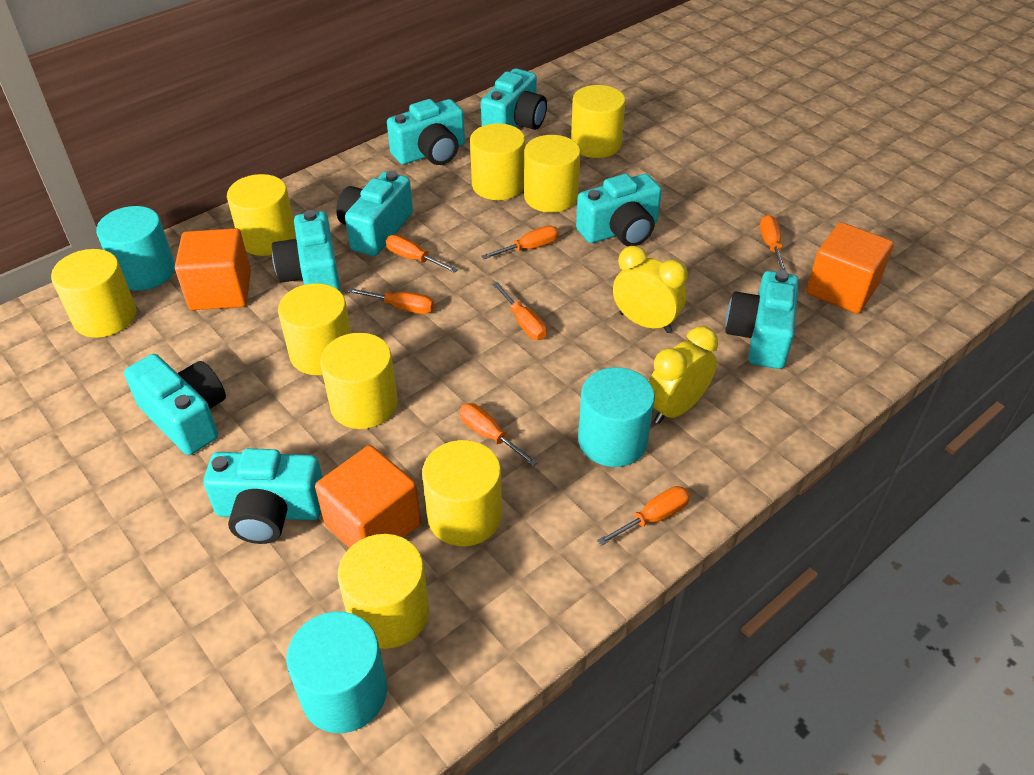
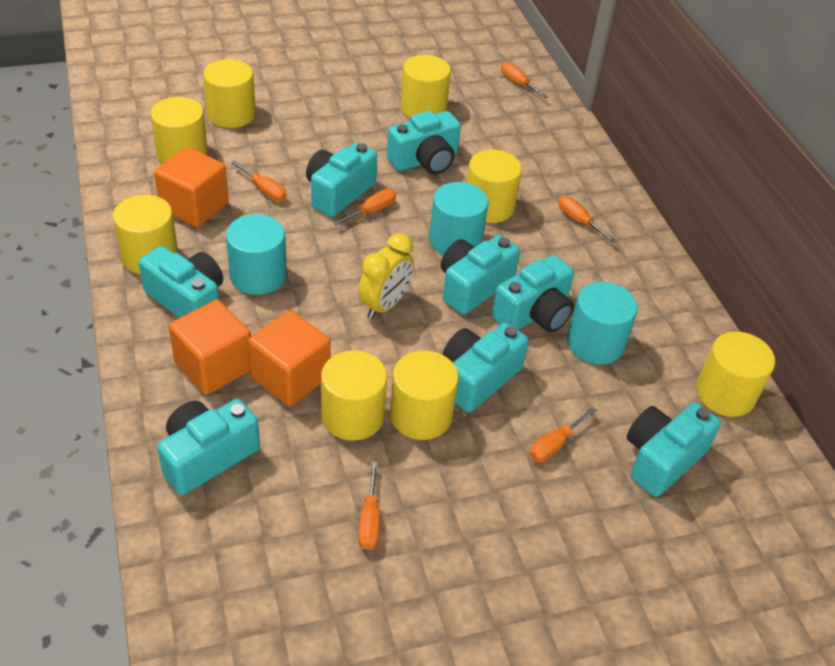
orange screwdriver: [347,288,434,314] [386,235,458,273] [459,403,538,466] [481,225,559,259] [493,282,547,340] [597,486,690,546] [760,215,787,272] = 7 -> [231,161,287,201] [333,189,396,226] [358,461,380,550] [501,62,548,99] [530,407,597,462] [558,196,616,243] = 6
yellow clock: [613,246,688,333] [649,326,718,424] = 2 -> [358,233,414,319] = 1
yellow cylinder: [51,249,136,338] [227,174,296,256] [278,283,351,375] [320,333,397,429] [338,534,429,649] [422,440,502,546] [470,123,525,200] [524,135,581,213] [571,85,625,158] = 9 -> [113,195,178,274] [151,97,208,164] [203,59,256,128] [321,350,387,441] [390,350,459,440] [401,55,451,118] [467,149,522,223] [696,332,775,417] = 8

